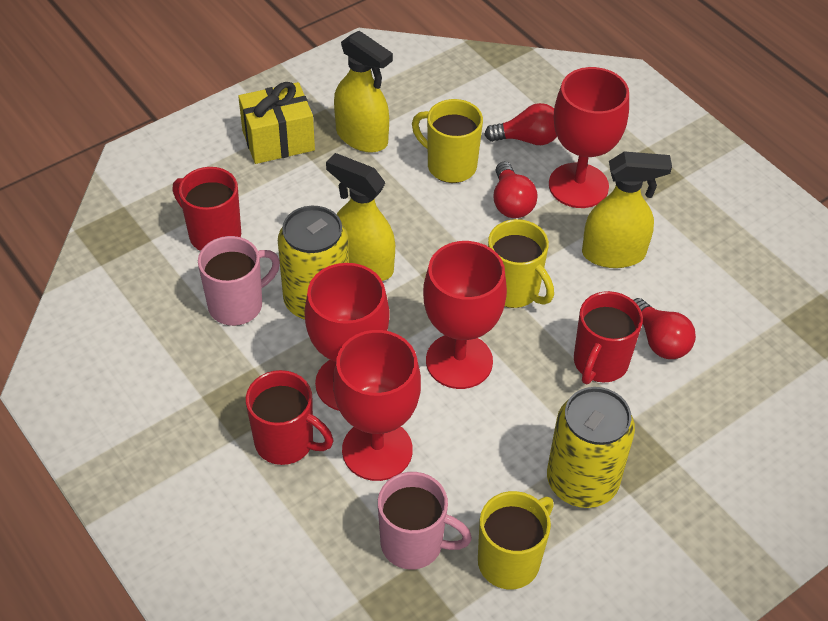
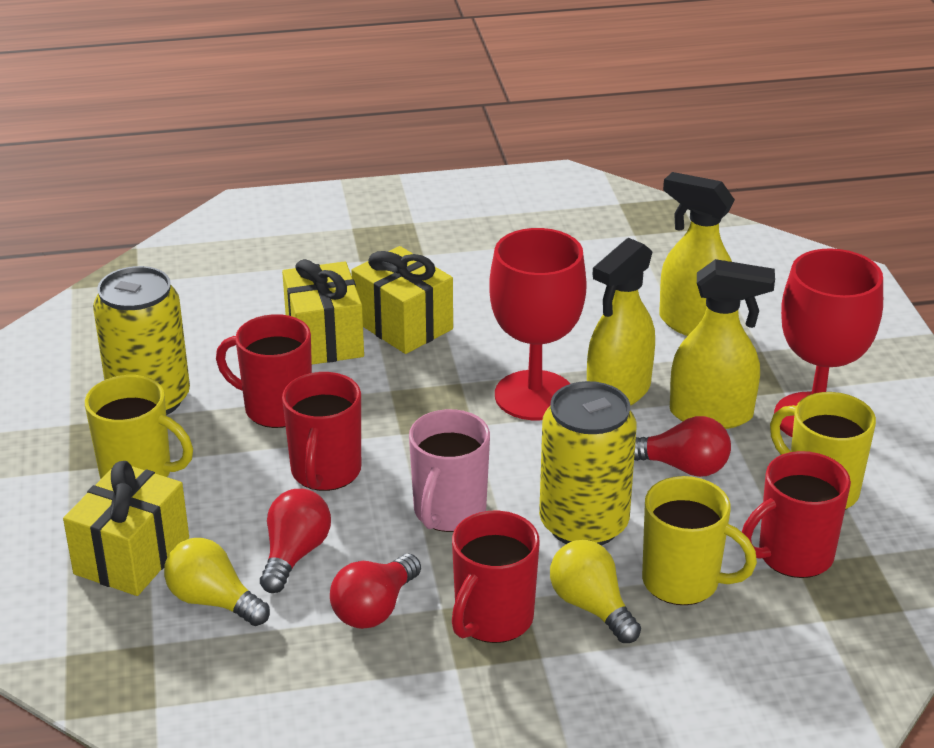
pink mug: [198,236,280,326] [378,472,472,570] = 2 -> [409,409,490,532] = 1
red goblet: [305,263,390,411] [333,330,421,481] [423,241,507,389] [549,67,629,208] = 4 -> [489,228,587,420] [774,248,883,437] = 2
red mug: [173,167,241,251] [246,370,333,465] [574,291,643,384] = 3 -> [216,314,312,428] [282,372,361,491] [452,511,540,643] [742,451,851,578] = 4
yellow gift: [238,82,315,164] = 1 -> [63,461,189,596] [282,259,364,365] [351,246,453,354] = 3
yellow light bulb: none = 0 -> [164,538,270,626] [550,540,641,643] = 2

